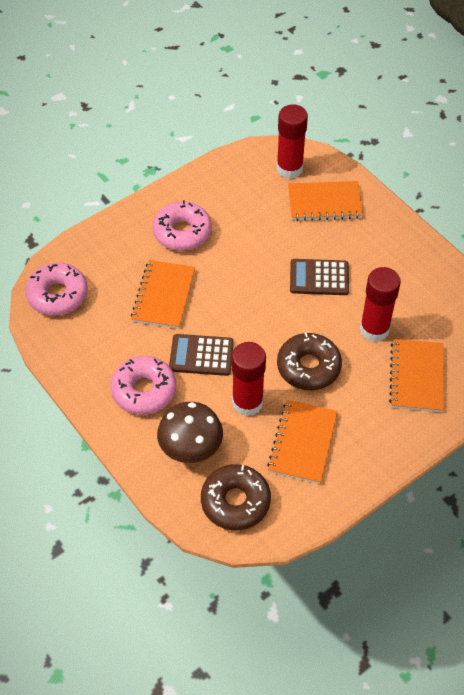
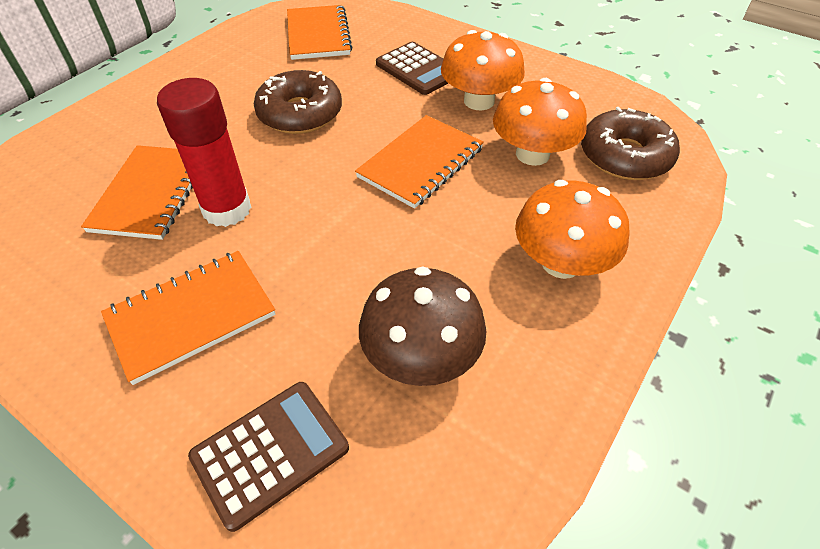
orange mushroom: none = 0 -> [441,30,525,110] [493,78,587,166] [515,180,630,279] = 3
pink donut: [25,263,88,316] [110,356,176,415] [152,200,212,251] = 3 -> none = 0
red glue stick: [232,342,266,416] [276,104,308,179] [360,267,401,342] = 3 -> [157,78,252,227] = 1

